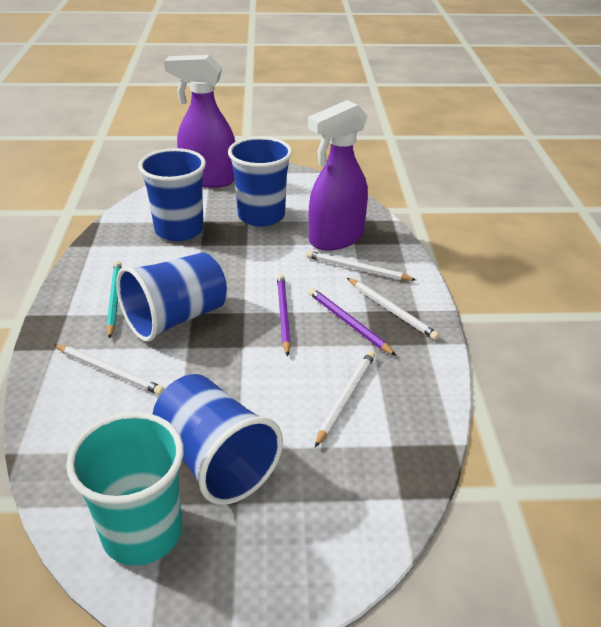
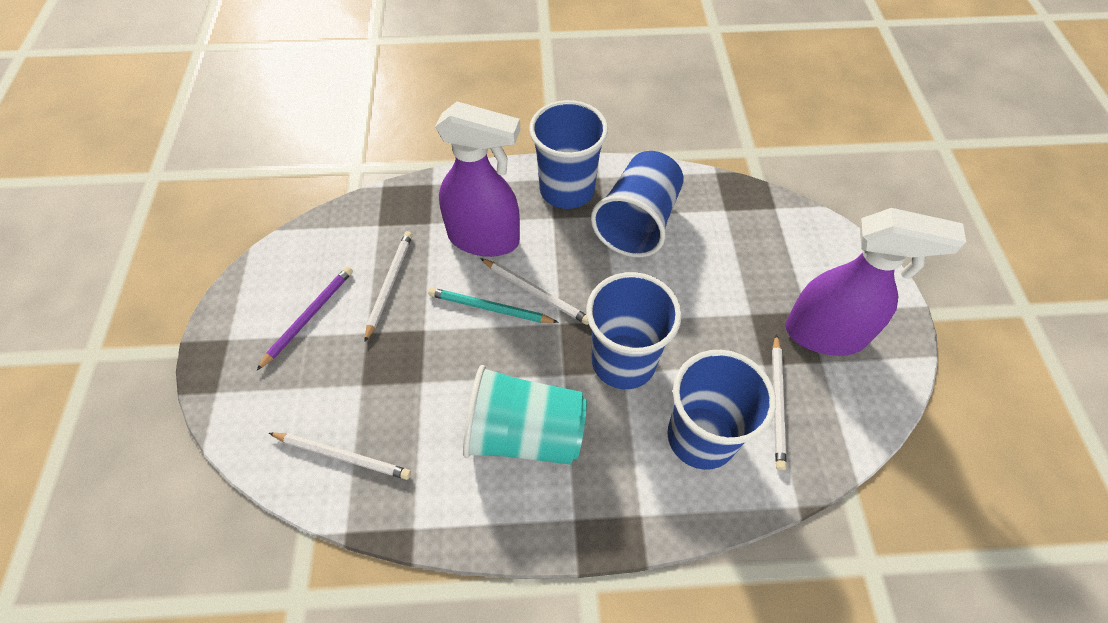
purple pencil: [277,274,291,356] [309,288,396,356] = 2 -> [257,266,353,370] = 1

